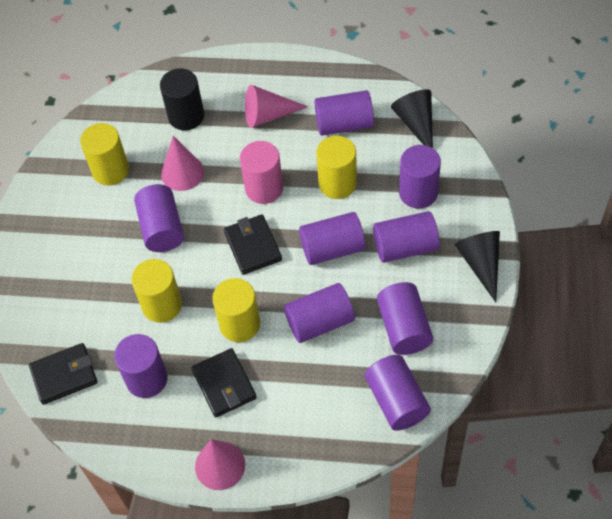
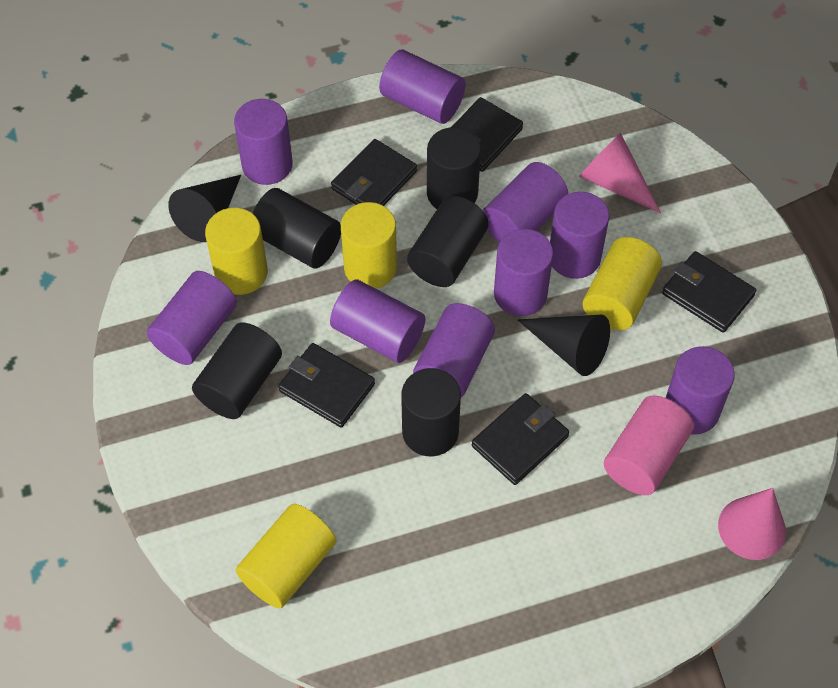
black cylinder: [160,68,204,130] = 1 -> [192,322,282,419] [252,188,341,268] [401,368,461,456] [407,196,489,287] [427,127,481,209] = 5
black wallet: [29,343,98,405] [191,348,257,417] [224,214,282,275] = 3 -> [278,343,375,427] [331,139,417,206] [452,97,523,171] [472,393,569,485] [662,251,756,333] = 5
pink cone: [161,136,204,191] [195,439,245,490] [245,85,308,128] = 3 -> [579,133,661,213] [718,488,786,560] = 2

